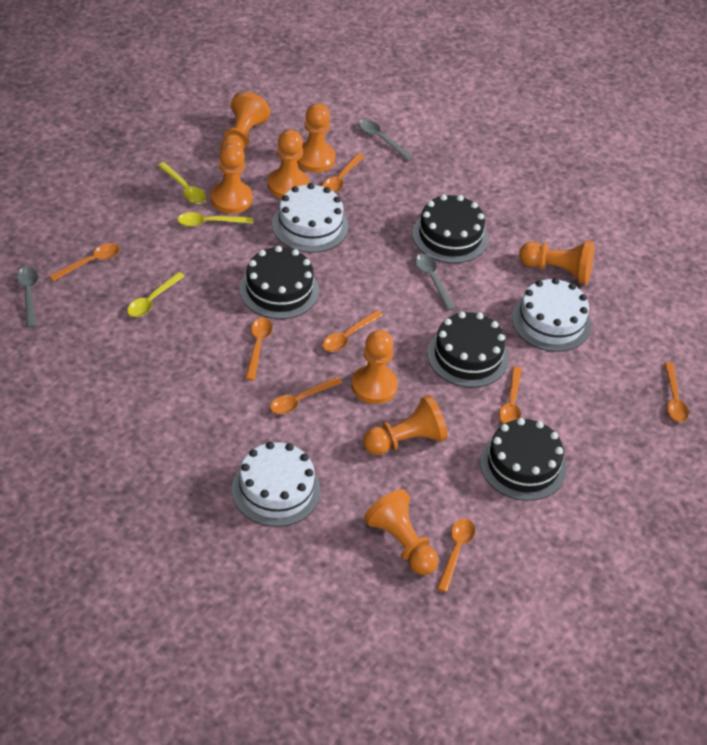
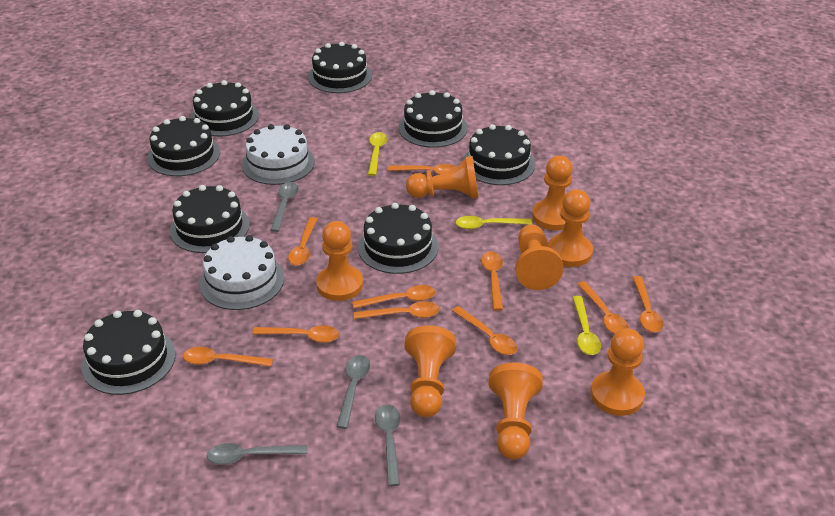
black cake: [239,246,319,319] [413,194,488,263] [427,312,509,387] [480,418,566,501] = 4 -> [81,310,176,395] [147,116,220,176] [170,185,250,253] [190,80,259,136] [308,42,372,93] [358,203,438,274] [399,90,467,148] [463,124,535,185] = 8
grey spoon: [17,267,38,328] [358,119,413,161] [415,254,455,310] = 3 -> [207,443,307,465] [270,182,299,232] [336,355,370,429] [375,404,400,486] = 4
orange spoon: [49,243,120,281] [245,318,273,381] [270,376,342,414] [322,153,365,193] [322,310,383,352] [437,518,475,592] [499,366,522,424] [664,362,689,422] = 8 -> [183,347,273,367] [252,325,339,343] [288,217,317,266] [352,285,436,309] [354,301,440,319] [388,164,457,175] [452,306,518,355] [481,251,503,311] [577,281,629,334] [632,276,664,332] = 10
white cake: [232,442,321,527] [272,183,348,253] [512,278,591,352] = 3 -> [199,235,284,310] [242,124,315,185] = 2

